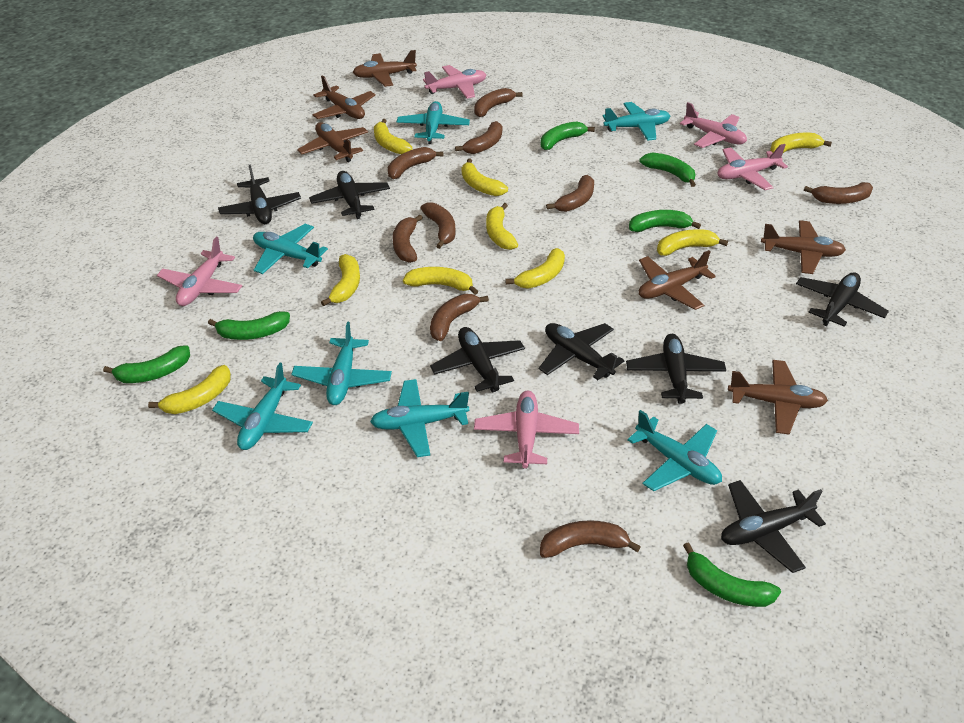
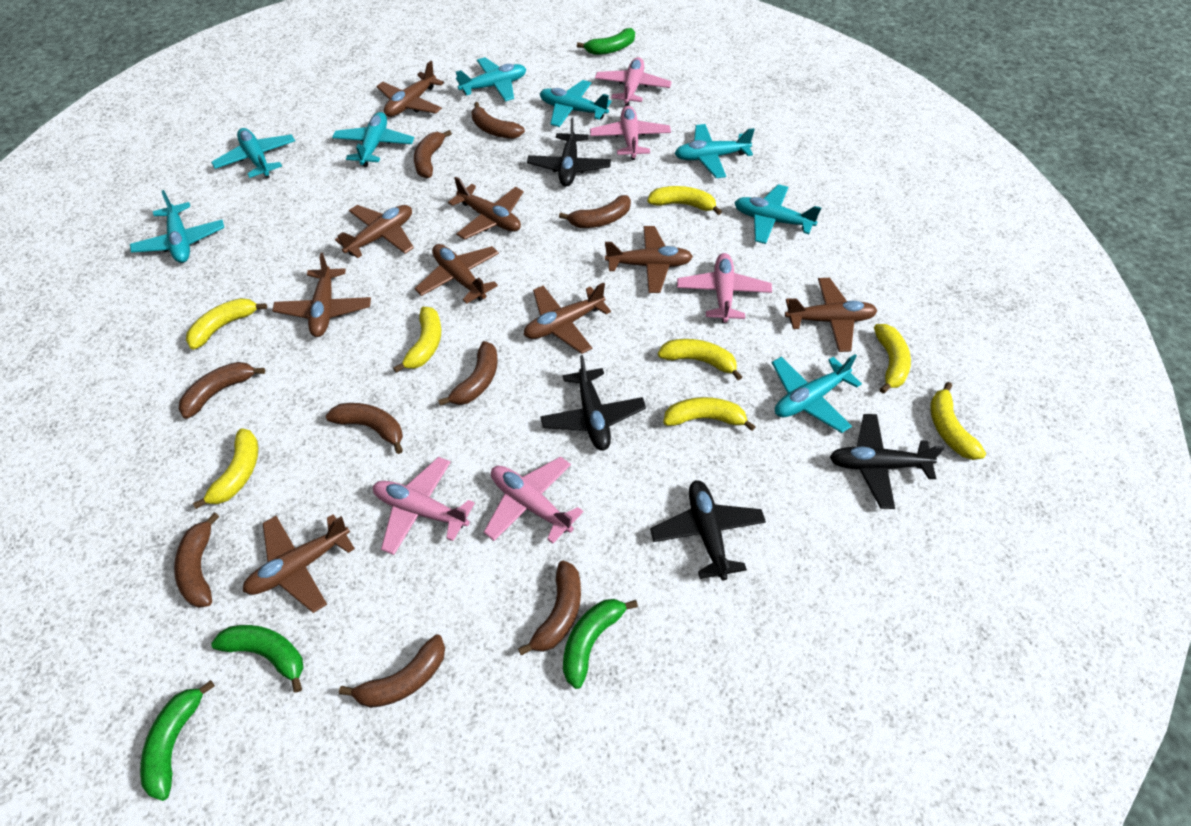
black plane: [218,165,301,224] [309,171,390,219] [430,327,525,393] [539,323,624,380] [626,334,726,404] [721,480,826,573] [796,272,889,327] = 7 -> [527,117,611,186] [540,355,646,451] [650,480,766,580] [830,414,945,509] = 4
brown plane: [297,122,368,162] [313,75,376,119] [353,50,417,87] [639,250,716,310] [728,360,828,434] [761,220,846,274] = 6 -> [243,514,355,613] [272,253,371,337] [335,205,414,258] [376,61,444,117] [415,244,499,304] [448,177,524,240] [524,282,611,354] [605,226,693,293] [785,278,877,352] = 9
green banana: [103,345,190,383] [208,311,290,340] [540,122,595,150] [629,210,701,232] [639,153,696,187] [683,542,781,607] = 6 -> [140,680,215,801] [211,625,303,693] [563,599,638,689] [577,28,635,55] = 4
turquoise plane: [212,363,313,450] [253,224,328,274] [291,322,392,405] [370,379,469,457] [397,101,470,144] [602,102,670,141] [627,410,722,491] = 7 -> [130,190,224,263] [211,128,295,179] [332,112,414,167] [456,57,526,101] [540,80,611,127] [675,124,755,178] [734,184,821,244] [772,354,862,433] = 8
yellow banana: [148,365,231,414] [321,254,360,306] [374,119,412,154] [403,267,478,295] [462,158,508,196] [486,203,518,250] [505,248,565,288] [657,229,728,256] [770,133,832,153] = 9 -> [186,298,267,350] [193,428,258,509] [393,307,441,373] [647,186,722,215] [658,339,742,380] [663,397,756,431] [874,324,911,393] [930,382,986,460] = 8

